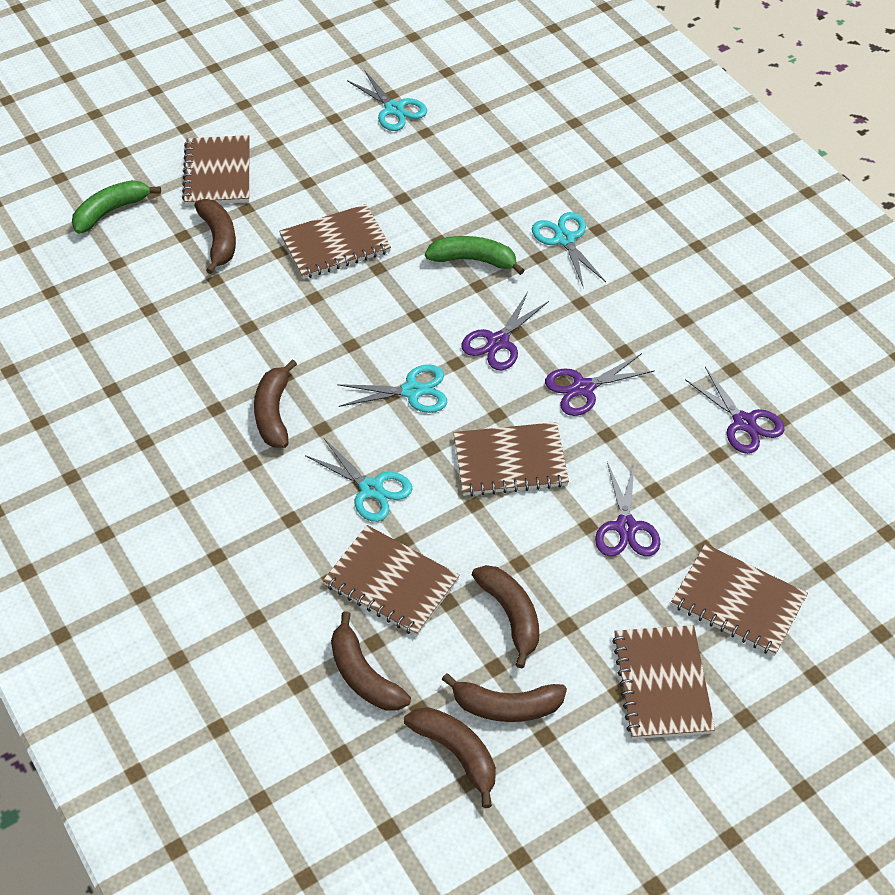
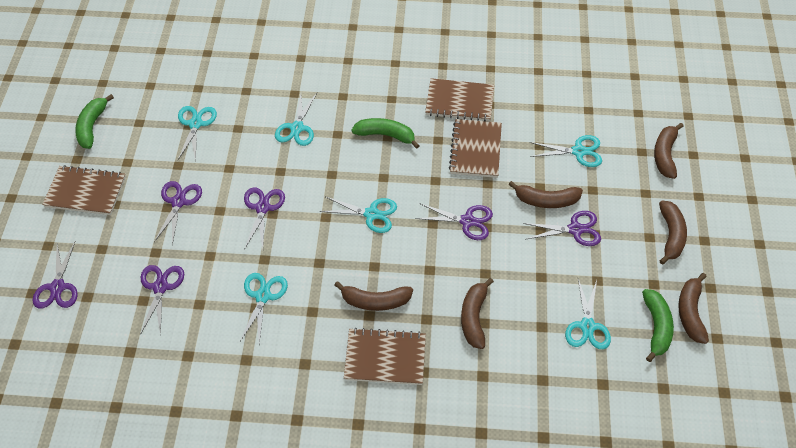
brown notebook: [182,135,250,206] [279,204,391,279] [323,525,460,636] [454,422,569,496] [612,625,715,739] [671,544,808,656] = 6 -> [42,165,126,215] [344,328,426,385] [425,78,494,121] [449,119,502,178] = 4
green banana: [72,180,161,234] [425,236,525,275] = 2 -> [75,94,114,149] [351,118,420,149] [642,289,674,362] = 3
purple scissors: [461,292,549,370] [545,353,655,416] [595,461,660,556] [685,367,785,454] = 4 -> [33,242,78,308] [140,265,184,336] [154,181,202,245] [244,187,285,250] [415,203,493,240] [523,211,601,246] = 6
turquoise scissors: [305,438,413,522] [337,364,447,413] [347,70,427,131] [532,212,606,288] = 4 -> [178,106,217,160] [240,273,288,343] [275,93,317,146] [320,197,397,233] [530,135,602,167] [565,279,611,349] = 6

